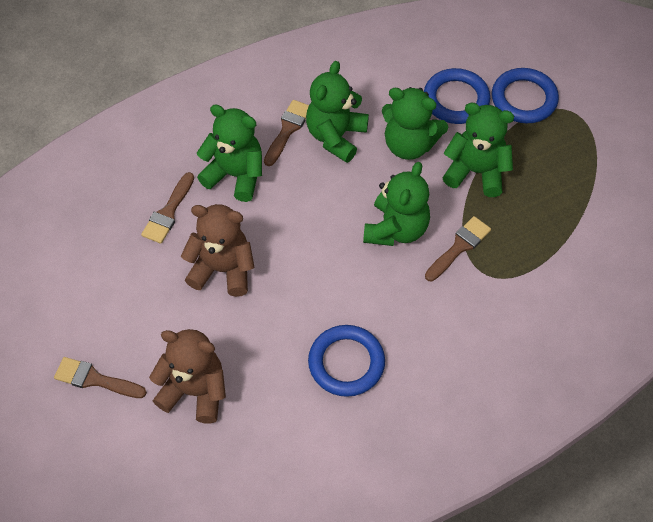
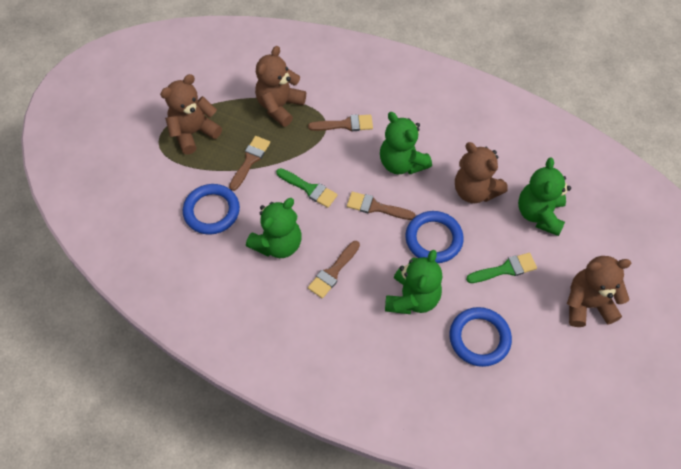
brown teddy bear: [149,329,226,423] [181,204,255,297] = 2 -> [160,74,222,155] [255,46,306,127] [455,142,508,203] [567,256,632,327] = 4
green brush: none = 0 -> [276,168,338,208] [466,253,537,283] = 2
green teddy bear: [197,104,262,202] [306,61,369,163] [363,162,430,246] [382,87,448,160] [442,102,514,197] = 5 -> [246,198,302,258] [380,112,432,175] [385,250,442,314] [518,157,571,236] = 4

